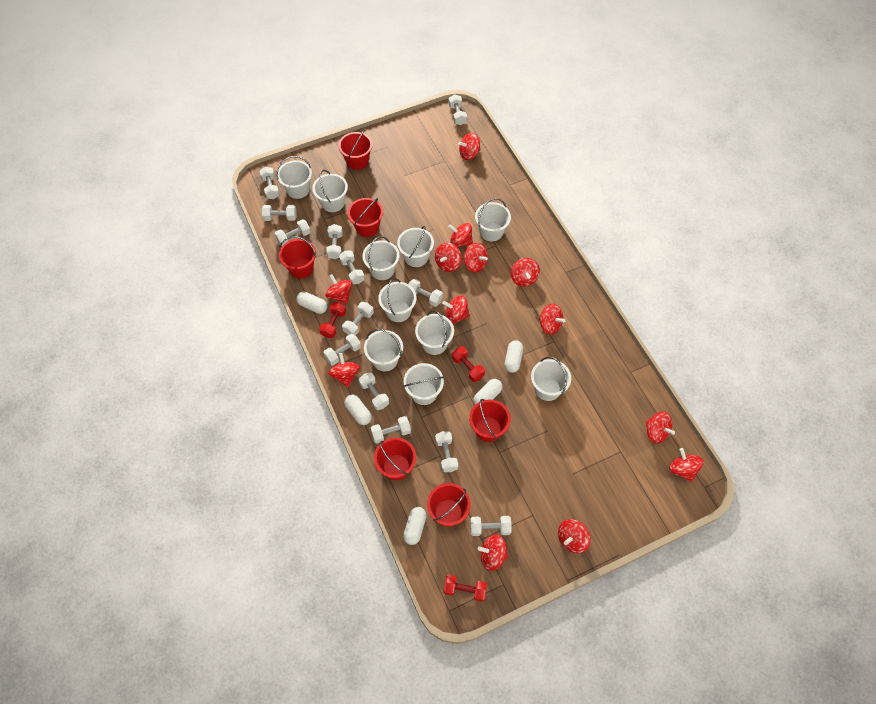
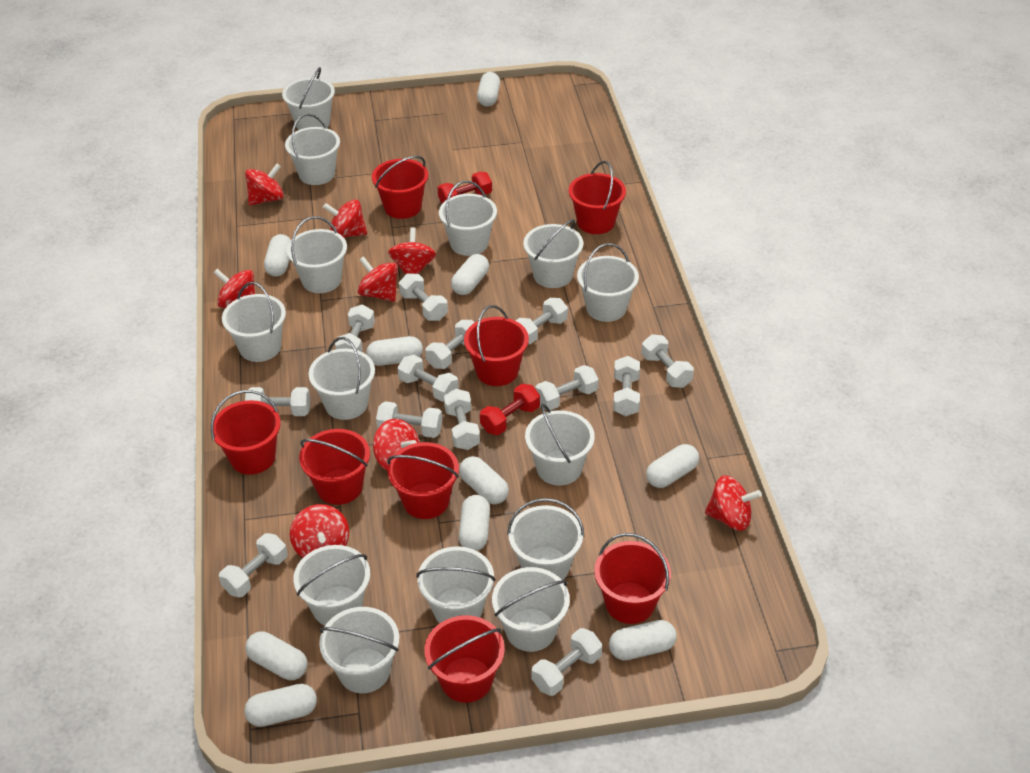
red bucket: [279,236,316,279] [338,129,373,170] [347,198,383,237] [374,438,416,481] [427,483,471,527] [469,399,511,442] = 6 -> [211,390,281,475] [299,429,370,505] [372,156,428,219] [387,442,459,519] [425,615,505,703] [464,305,529,386] [569,161,626,234] [594,533,671,624] = 8
red dumbbell: [319,302,346,338] [444,575,487,602] [452,346,485,382] = 3 -> [438,172,492,204] [480,384,540,435] = 2
red spinning top: [325,274,352,304] [329,353,360,387] [435,243,462,272] [443,295,470,324] [448,223,473,247] [458,133,481,160] [464,243,488,273] [478,535,509,571] [511,258,540,287] [539,304,565,334] [558,519,591,553] [645,412,675,443] [669,448,704,482] = 13 -> [213,269,255,308] [245,164,284,206] [290,504,349,558] [323,199,367,238] [358,256,398,302] [373,419,420,471] [388,228,436,275] [705,475,762,531] = 8
white bucket: [277,156,312,199] [312,170,348,212] [362,236,399,280] [364,329,403,371] [378,278,417,322] [397,226,434,267] [403,363,444,405] [415,311,454,355] [475,198,511,241] [531,357,571,401] = 10 -> [222,282,286,362] [282,67,335,130] [285,114,340,185] [287,216,347,293] [293,545,370,626] [309,337,375,420] [319,607,399,693] [416,546,496,623] [439,180,497,256] [492,567,570,652] [507,498,584,580] [523,219,583,288] [525,404,595,485] [577,243,639,322] = 14
white capsule: [296,292,327,314] [344,394,372,425] [403,507,427,545] [474,379,503,405] [505,340,523,373] = 5 -> [244,684,317,727] [245,631,308,680] [264,234,291,277] [366,336,423,366] [451,254,489,295] [459,456,509,504] [459,495,490,551] [477,72,500,107] [609,620,677,660] [646,444,699,488] = 10

